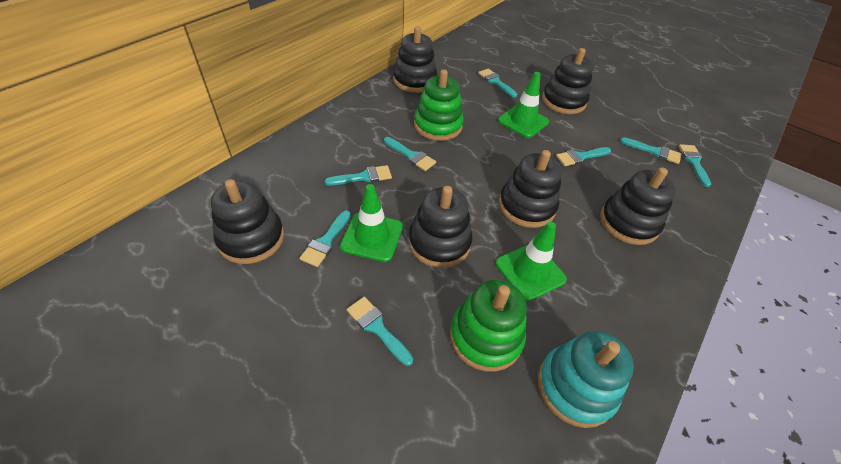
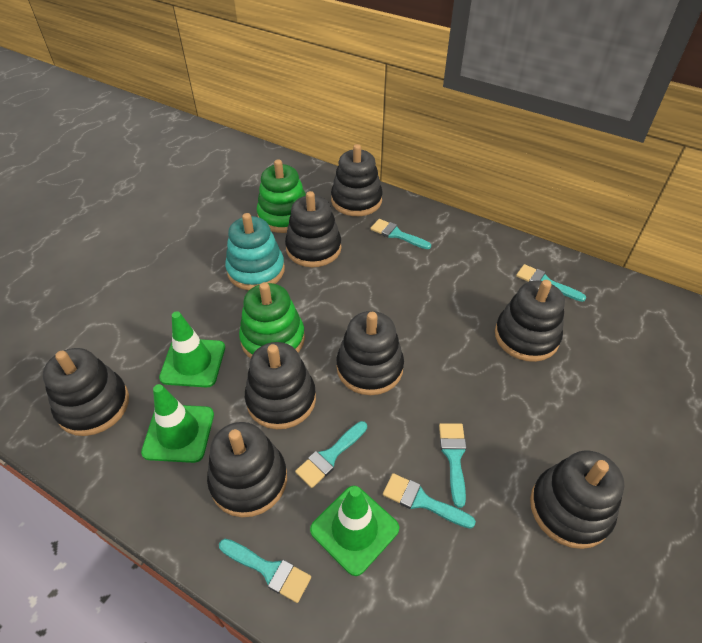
black stacking toy: [211,179,284,264] [393,26,437,93] [408,186,472,268] [499,150,562,228] [542,48,594,114] [600,167,676,245] = 6 -> [43,348,129,436] [207,422,287,517] [245,342,316,429] [285,191,342,267] [331,144,383,216] [336,311,404,395] [495,280,565,362] [530,451,624,549] = 8
turquoise brush: [299,210,351,267] [325,165,392,185] [347,297,413,366] [384,137,436,171] [478,69,517,97] [556,147,611,166] [620,137,681,164] [679,144,711,187] = 8 -> [219,539,311,603] [295,421,367,488] [370,219,431,249] [383,473,476,529] [439,423,467,508] [516,264,586,302] = 6

